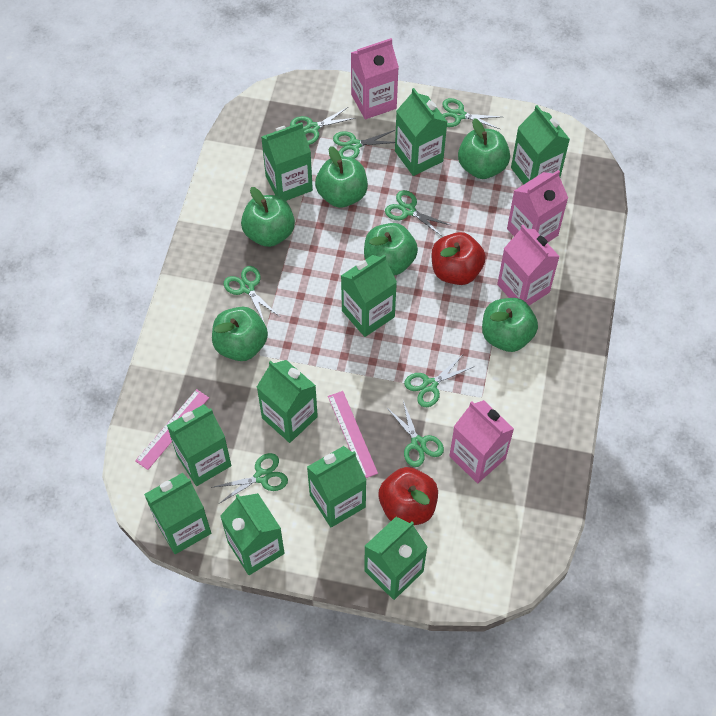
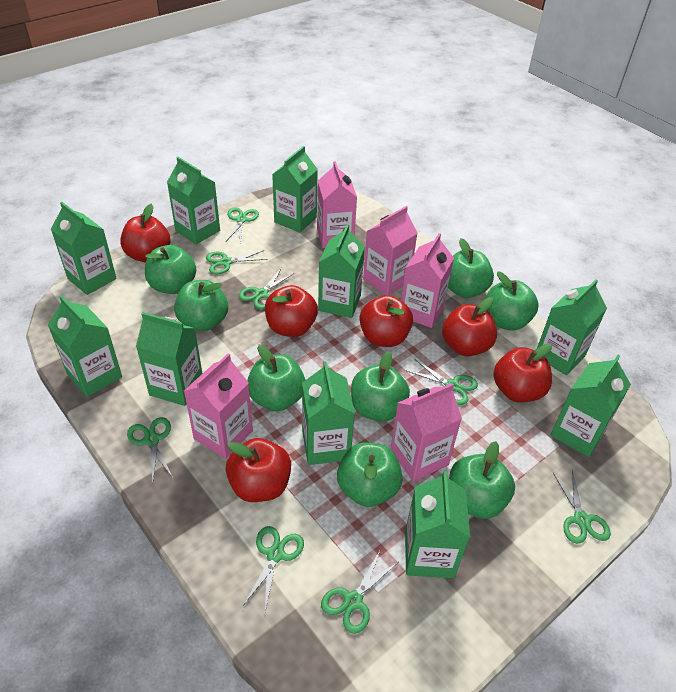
green apple: [212,307,268,361] [241,187,295,247] [315,146,368,208] [364,223,418,275] [458,118,510,179] [482,298,538,352] = 6 -> [145,245,196,294] [174,280,228,331] [247,344,305,411] [337,443,403,507] [351,351,410,422] [448,238,494,298] [449,441,515,519] [486,272,539,331] = 8
pink carton: [351,38,399,119] [449,400,514,483] [497,225,560,305] [507,170,568,242] = 4 -> [184,354,253,459] [317,161,357,248] [363,206,418,295] [391,383,462,482] [401,233,454,328] = 5
pink ruler: [135,389,209,470] [328,391,378,478] = 2 -> none = 0
red apple: [379,467,438,525] [431,232,486,285] = 2 -> [120,204,170,262] [226,438,291,502] [265,285,318,337] [359,295,413,347] [442,297,497,357] [493,343,552,402] = 6

